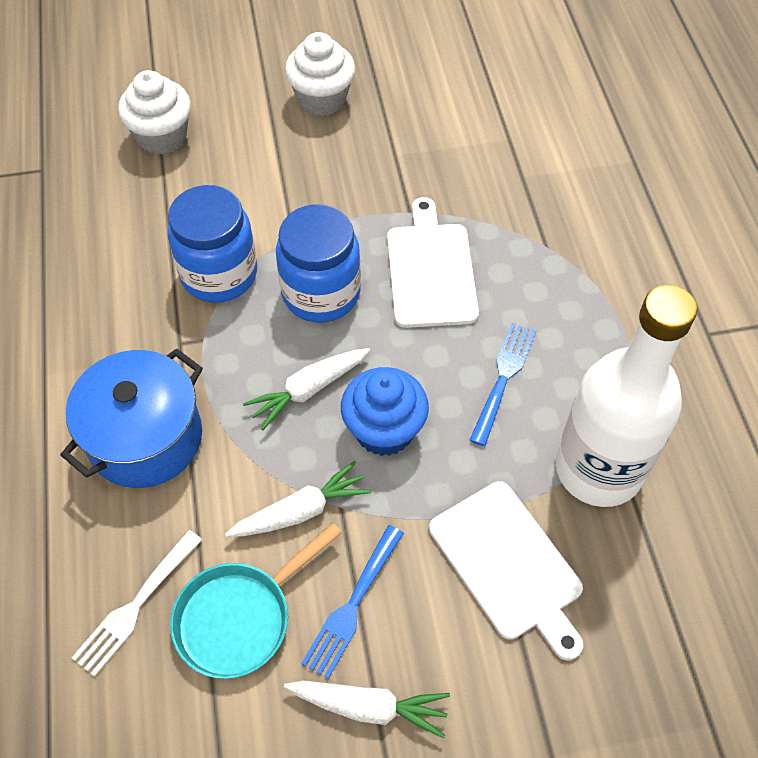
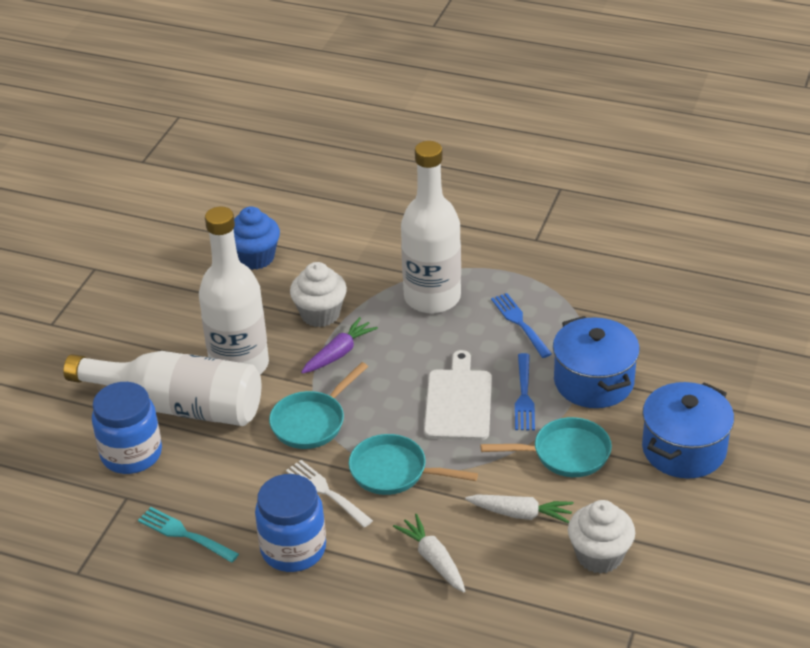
blue pot: [60,348,203,488] = 1 -> [553,316,640,408] [642,382,734,479] = 2
purple carrot: none = 0 -> [301,317,378,374] = 1
turquoise fork: none = 0 -> [138,507,239,563] = 1
turquoise pan: [170,523,342,679] = 1 -> [269,362,368,449] [349,434,478,495] [480,417,612,477] = 3
white bottle: [555,285,697,507] = 1 -> [63,351,261,426] [199,206,269,374] [401,141,461,314] = 3
white carrot: [225,461,371,537] [243,348,370,430] [284,681,450,739] = 3 -> [393,514,465,592] [465,494,574,523] = 2
white cutting board: [387,197,479,328] [429,481,583,660] = 2 -> [424,350,492,440] = 1

